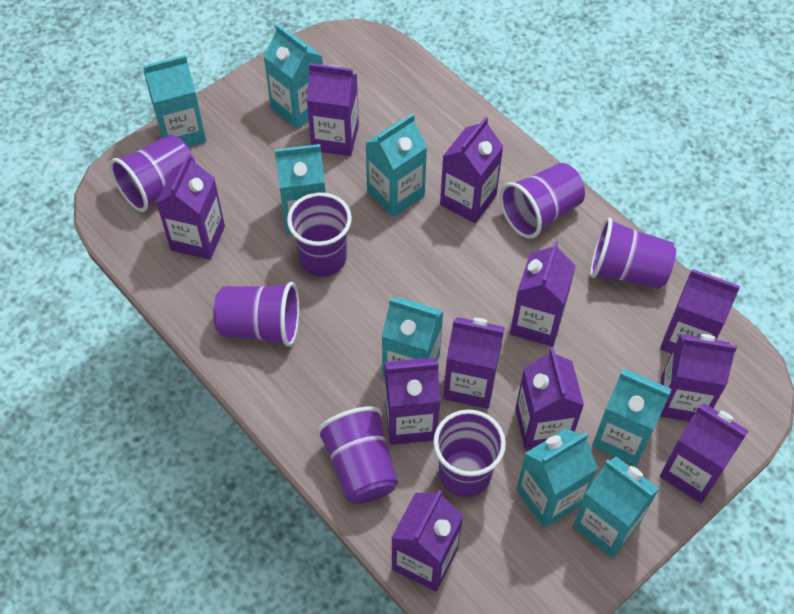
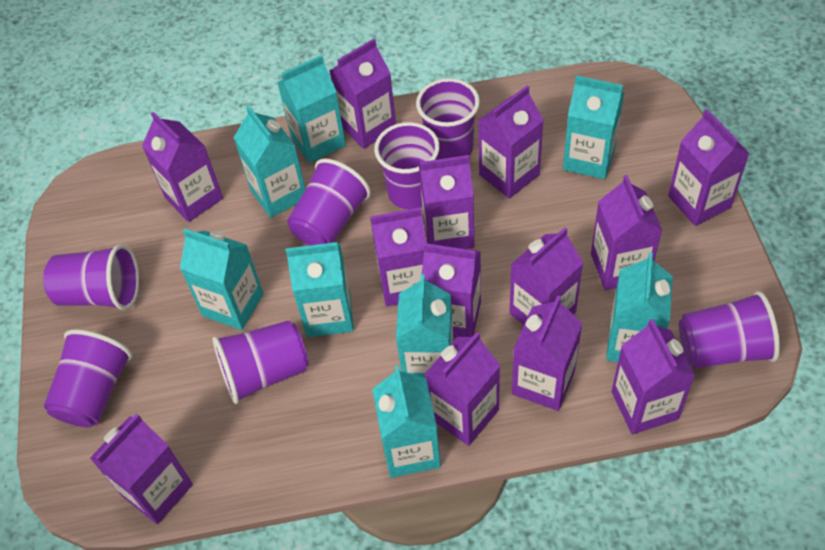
purple carton: [156,154,225,260] [306,63,359,156] [385,357,441,445] [392,490,463,591] [440,116,504,223] [443,317,505,409] [510,241,576,347] [515,348,584,450] [660,269,740,353] [660,334,737,422] [660,403,749,503] = 11 -> [90,414,193,524] [142,112,223,222] [329,39,396,149] [370,207,427,306] [419,155,475,249] [422,243,481,338] [424,332,500,446] [478,85,544,199] [510,227,583,325] [512,295,582,411] [591,175,662,290] [611,319,695,434] [668,109,750,226] = 13

